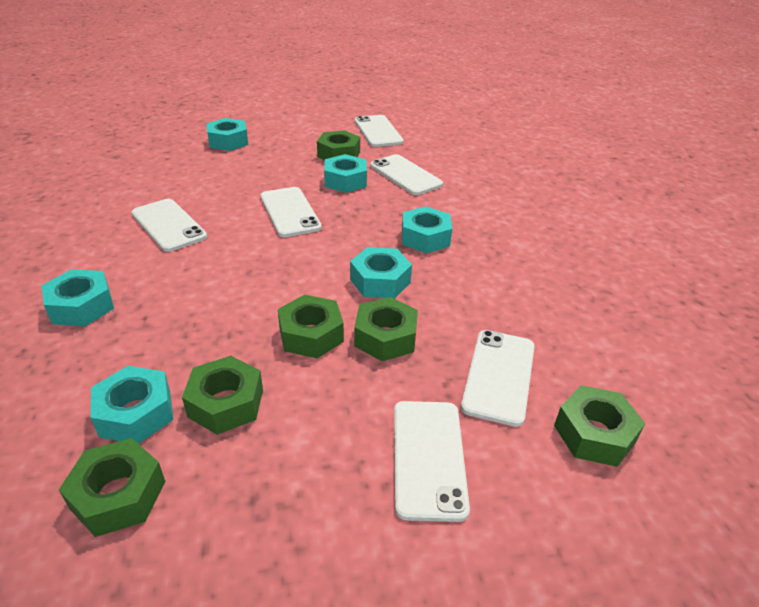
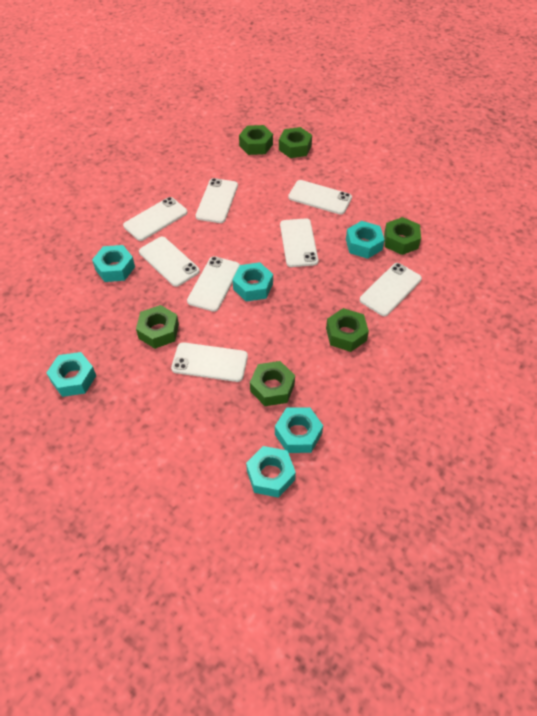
white phone: [132,199,207,252] [260,187,322,237] [355,115,404,147] [370,154,443,195] [394,401,470,522] [461,330,535,427] = 6 -> [123,197,187,241] [139,237,200,287] [171,342,248,382] [187,256,240,312] [196,178,238,223] [280,218,318,267] [288,180,352,215] [360,263,422,316] = 8

